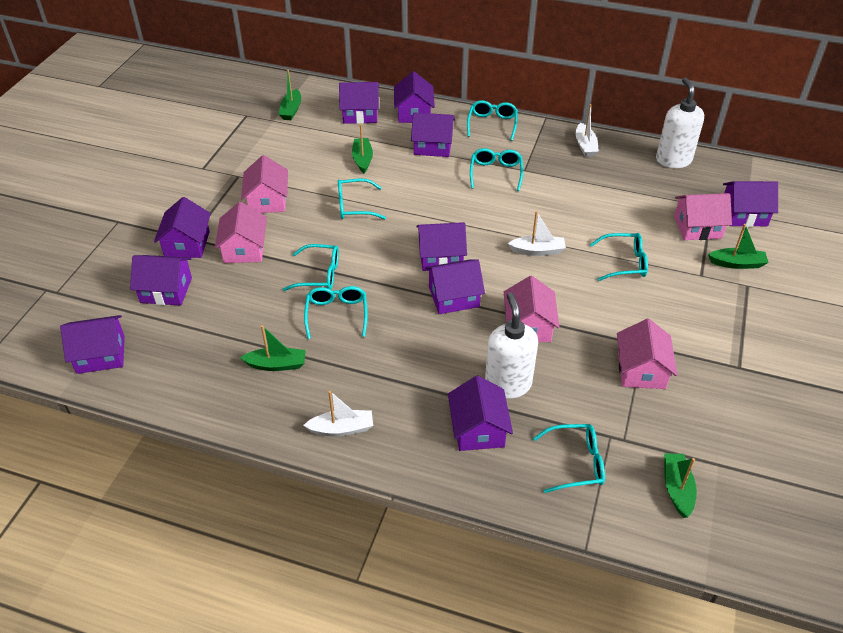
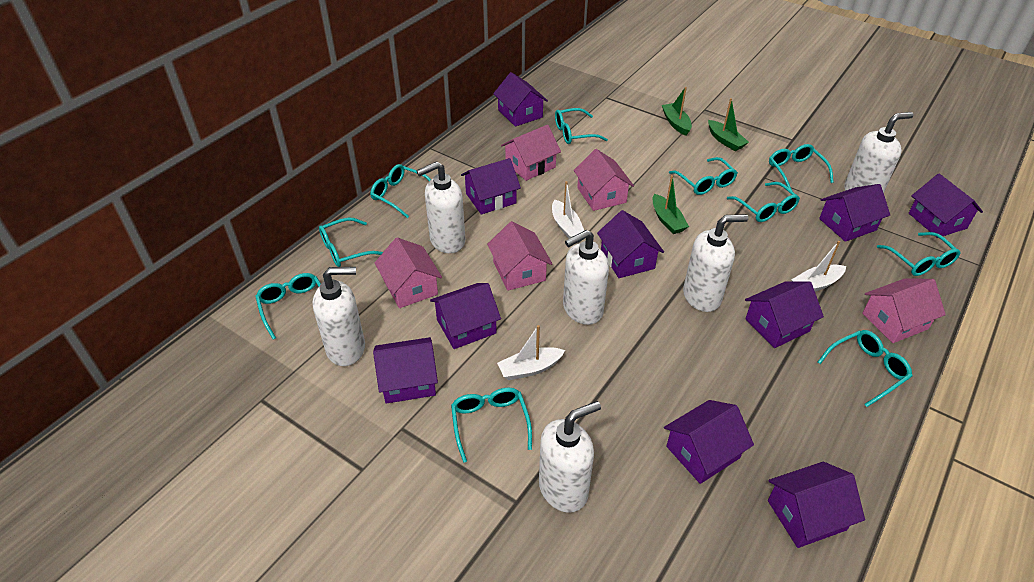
green boat: [240,325,306,371] [279,70,301,120] [352,124,373,173] [664,454,697,518] [708,224,769,269] = 5 -> [652,175,689,234] [662,87,692,136] [708,98,749,151] = 3
turquoise glasses: [283,244,339,291] [304,286,368,339] [338,178,386,220] [467,100,518,141] [470,148,523,191] [533,424,605,493] [590,233,648,281] = 7 -> [255,273,321,340] [319,218,383,267] [370,164,431,218] [451,387,532,463] [555,108,608,144] [669,157,738,195] [727,182,800,222] [769,144,834,190] [818,330,912,407] [877,232,960,276] = 10
white soap dispenser: [485,293,538,399] [656,78,704,168] = 2 -> [313,267,365,366] [416,161,465,253] [539,401,601,513] [563,230,609,325] [683,214,748,312] [844,112,914,193] = 6

